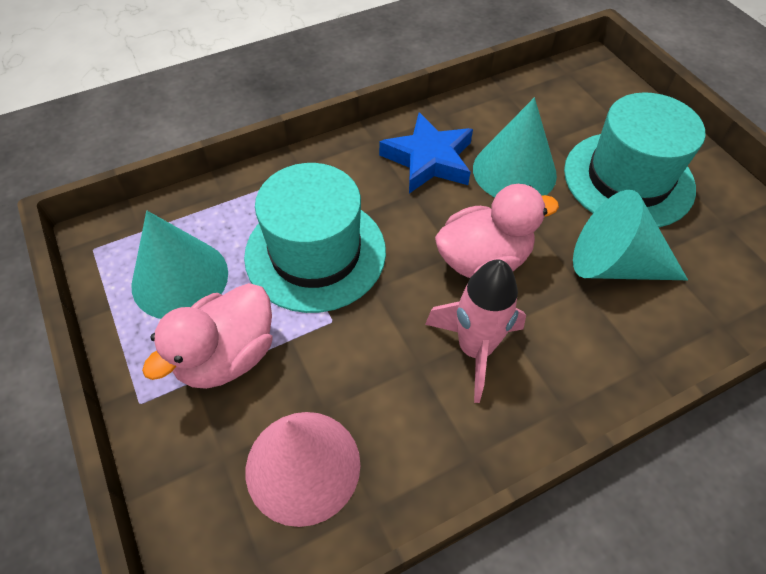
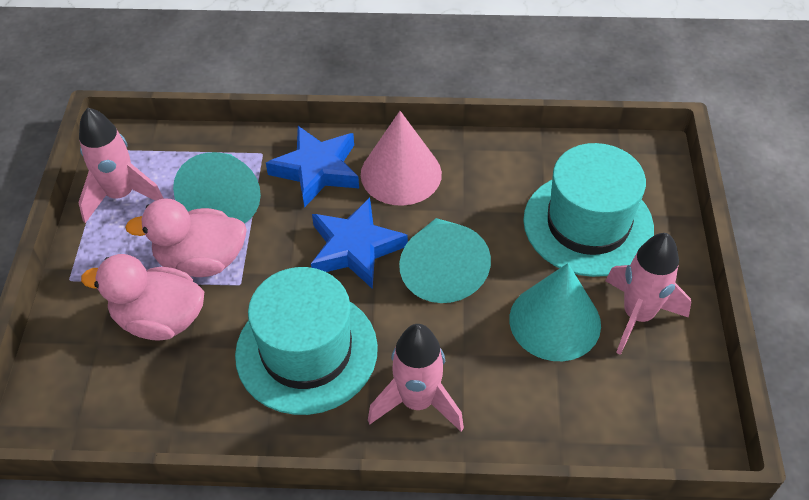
blue star: [379,112,473,193] = 1 -> [266,126,359,208] [311,198,408,289] = 2
pink rocket: [425,260,526,403] = 1 -> [78,108,164,223] [368,324,464,431] [605,233,691,355] = 3

